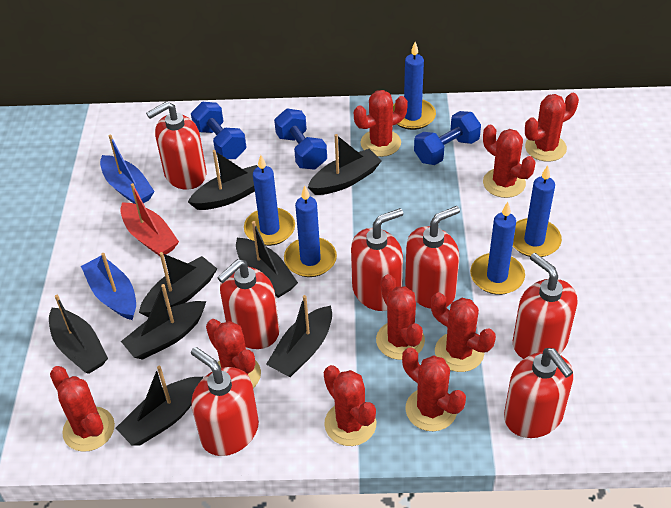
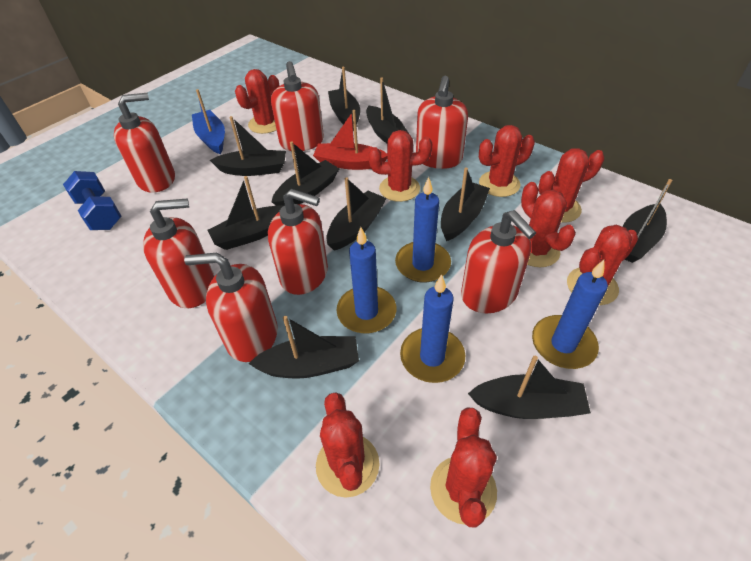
black boat: [49,295,108,374] [116,366,203,446] [121,284,206,360] [139,252,217,317] [188,150,258,210] [236,221,298,298] [266,295,332,377] [308,134,382,195] = 8 -> [208,176,284,250] [210,116,286,176] [248,316,359,379] [271,141,340,206] [327,177,387,251] [328,67,360,131] [366,77,410,144] [441,167,490,241] [468,356,591,419] [622,179,672,263] = 10
blue boat: [81,253,136,320] [100,135,155,204] = 2 -> [192,89,225,154] = 1
blue candle: [244,155,295,246] [284,185,337,277] [393,42,436,130] [470,202,525,295] [513,165,562,257] = 5 -> [337,227,396,333] [395,177,451,283] [400,274,465,383] [532,260,608,369] = 4
blue dumbbell: [191,102,246,159] [274,109,327,170] [414,111,481,165] = 3 -> [63,171,122,230] = 1
red cactus: [50,366,115,452] [206,319,261,388] [324,365,376,446] [354,90,408,157] [376,274,425,360] [402,347,466,431] [431,292,496,372] [483,124,535,198] [525,93,579,162] = 9 -> [235,69,280,134] [316,392,379,498] [368,130,432,202] [430,408,497,528] [479,125,535,197] [521,182,576,267] [538,148,604,223] [567,225,638,305] = 8

